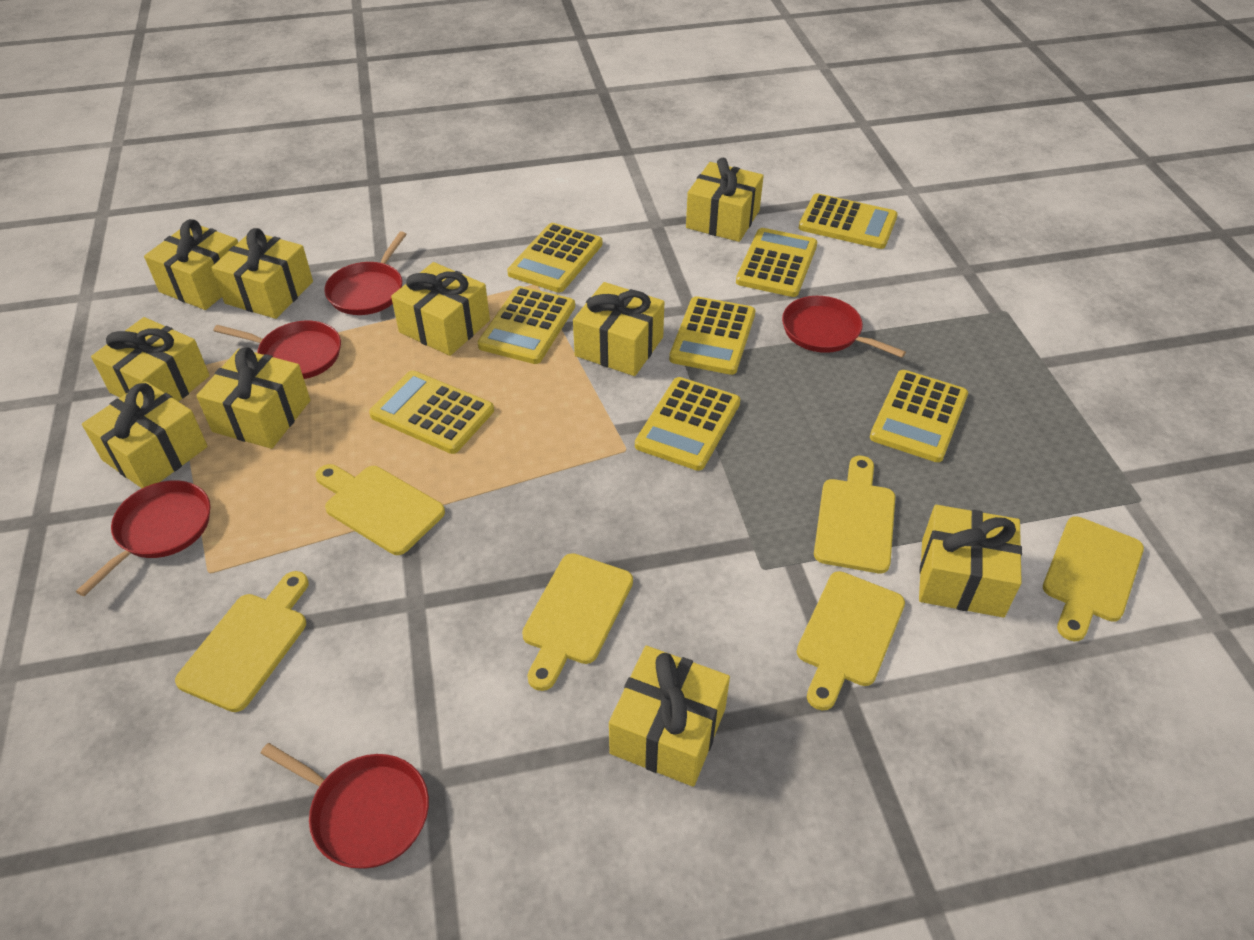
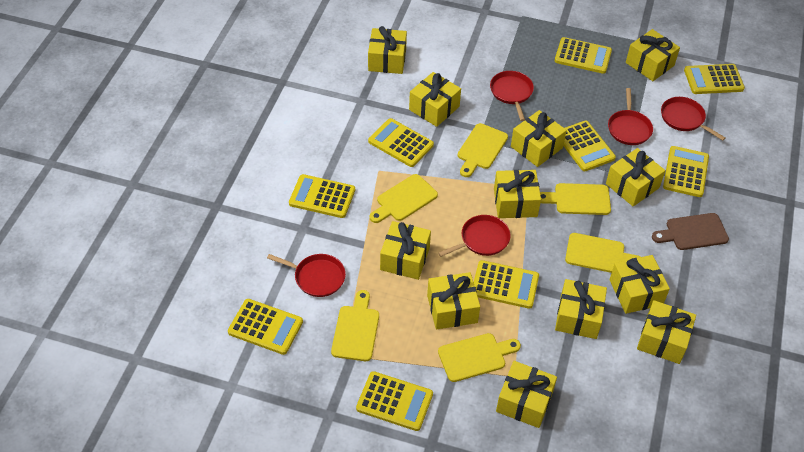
brown cutting board: none = 0 -> [652,213,729,250] = 1
yellow calculator: [369,370,494,454] [478,286,575,364] [507,223,603,293] [635,377,740,471] [669,296,755,375] [736,228,817,297] [799,193,898,249] [870,370,968,462] = 8 -> [228,299,303,355] [289,174,355,218] [356,371,433,431] [368,118,434,167] [474,260,539,309] [555,37,612,74] [563,121,616,171] [663,146,709,197] [684,64,745,94] = 9
yellow gift: [82,381,208,488] [91,317,210,402] [144,219,238,310] [196,347,310,449] [211,228,313,319] [391,262,490,356] [573,282,664,376] [609,646,730,787] [686,158,764,242] [919,505,1022,618] = 10 -> [368,26,407,74] [380,221,431,280] [409,72,461,127] [427,272,480,329] [494,170,541,218] [496,361,557,428] [511,110,567,167] [555,279,607,339] [606,148,665,207] [609,255,670,314] [626,29,680,81] [637,300,696,364] = 12

